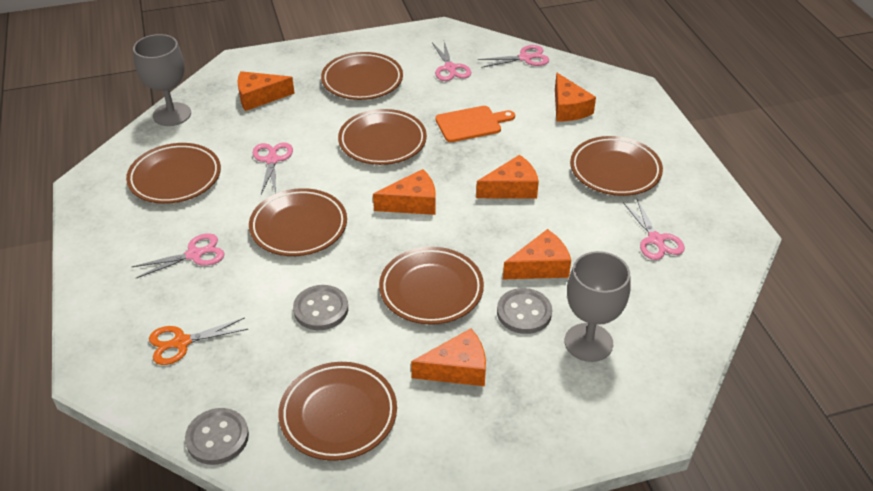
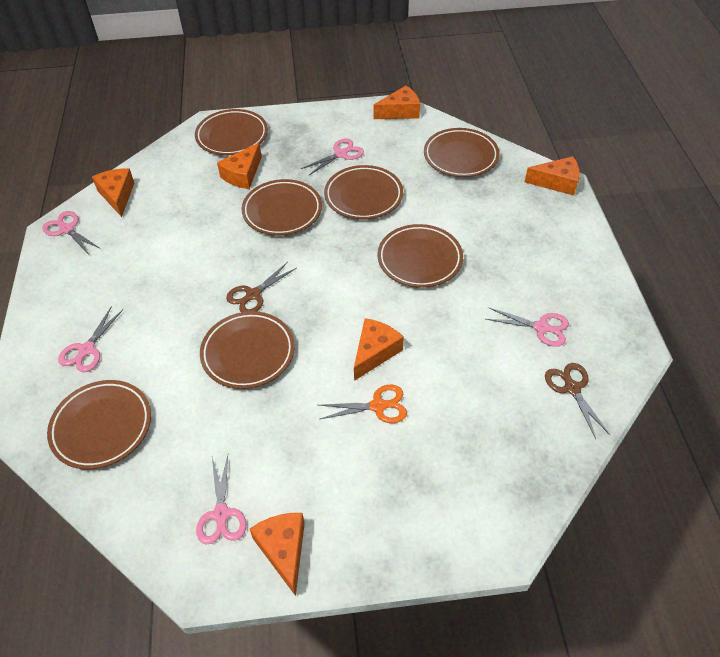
brown scissors: none = 0 -> [226,262,297,312] [545,363,610,439] = 2
grey button: [185,408,249,465] [293,285,348,330] [497,288,552,334] = 3 -> none = 0
grey goblet: [133,34,191,126] [565,251,631,362] = 2 -> none = 0
orange cutting board: [435,106,515,142] = 1 -> none = 0

